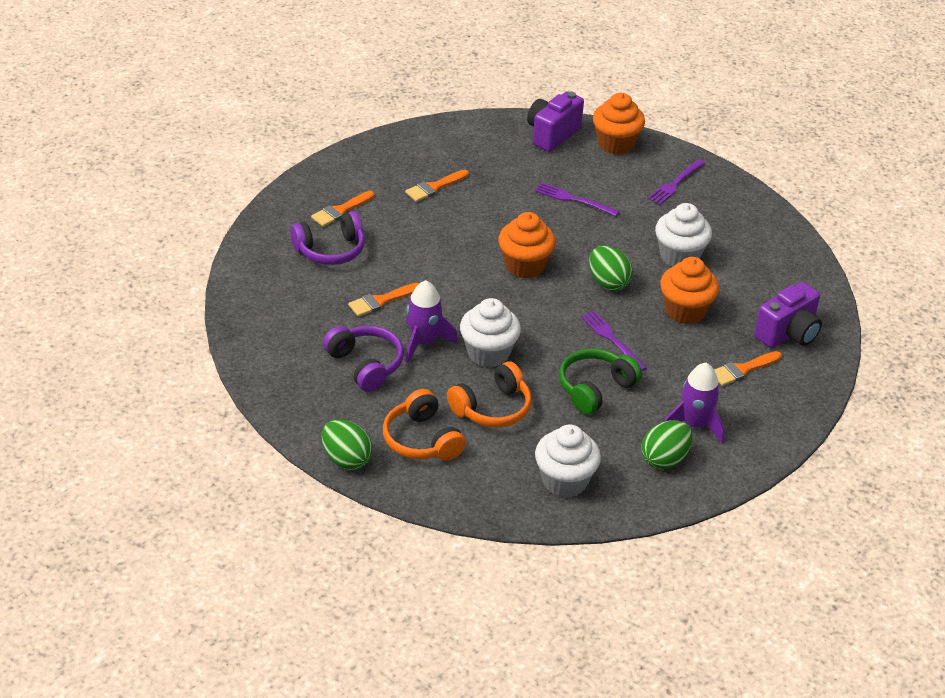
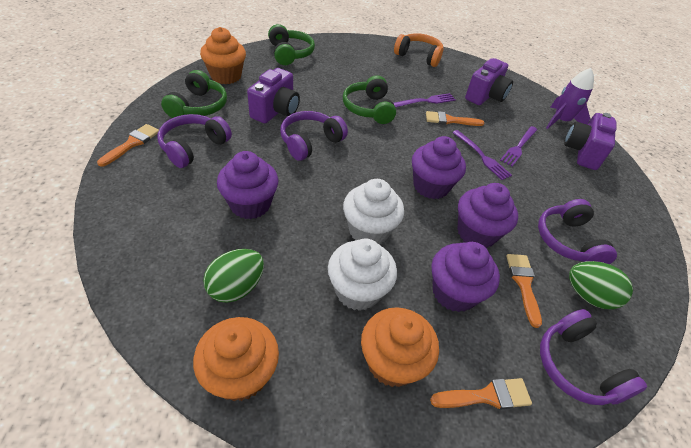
green egg: [321,419,373,470] [589,245,633,291] [641,420,692,469] = 3 -> [203,249,264,303] [569,261,633,309] = 2
green headphones: [559,349,642,415] = 1 -> [161,70,227,118] [268,24,315,65] [343,75,396,124] = 3
orange headphones: [383,389,466,461] [447,361,532,428] = 2 -> [394,33,444,67] = 1
purple camera: [527,92,584,152] [754,282,822,348] = 2 -> [247,68,300,123] [465,58,513,105] [564,113,617,170] = 3
purple cupcake: none = 0 -> [217,151,278,219] [412,136,466,199] [431,242,500,312] [457,183,518,248] = 4
purple headphones: [290,211,365,265] [323,326,404,392] = 2 -> [158,114,232,168] [280,111,348,161] [538,199,617,264] [540,309,647,405] = 4
purple rocket: [406,280,458,363] [664,363,725,444] = 2 -> [546,68,594,129] = 1
white cupcake: [460,298,521,368] [535,425,601,498] [655,203,712,266] = 3 -> [328,239,397,311] [343,179,404,245] = 2

